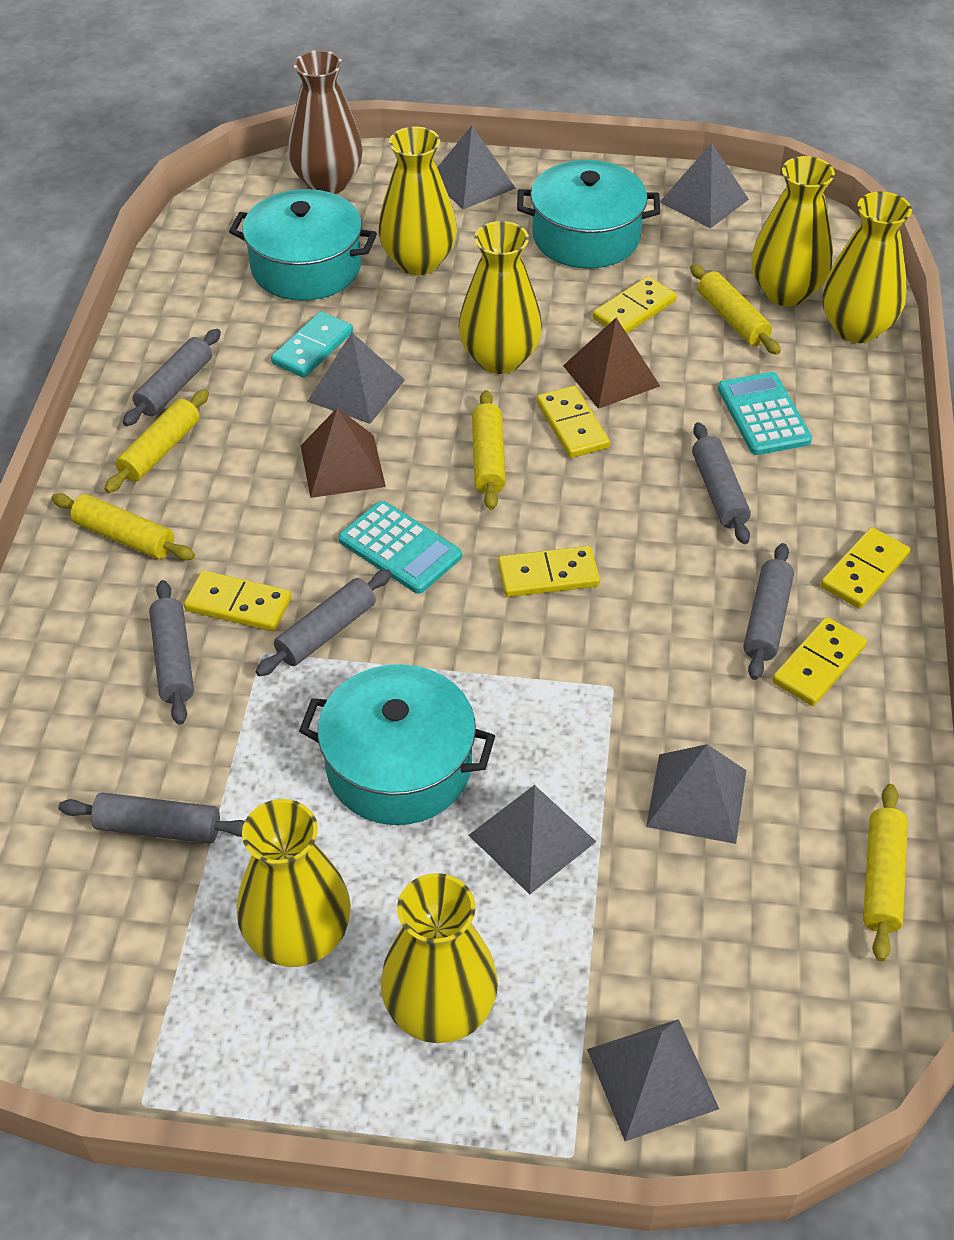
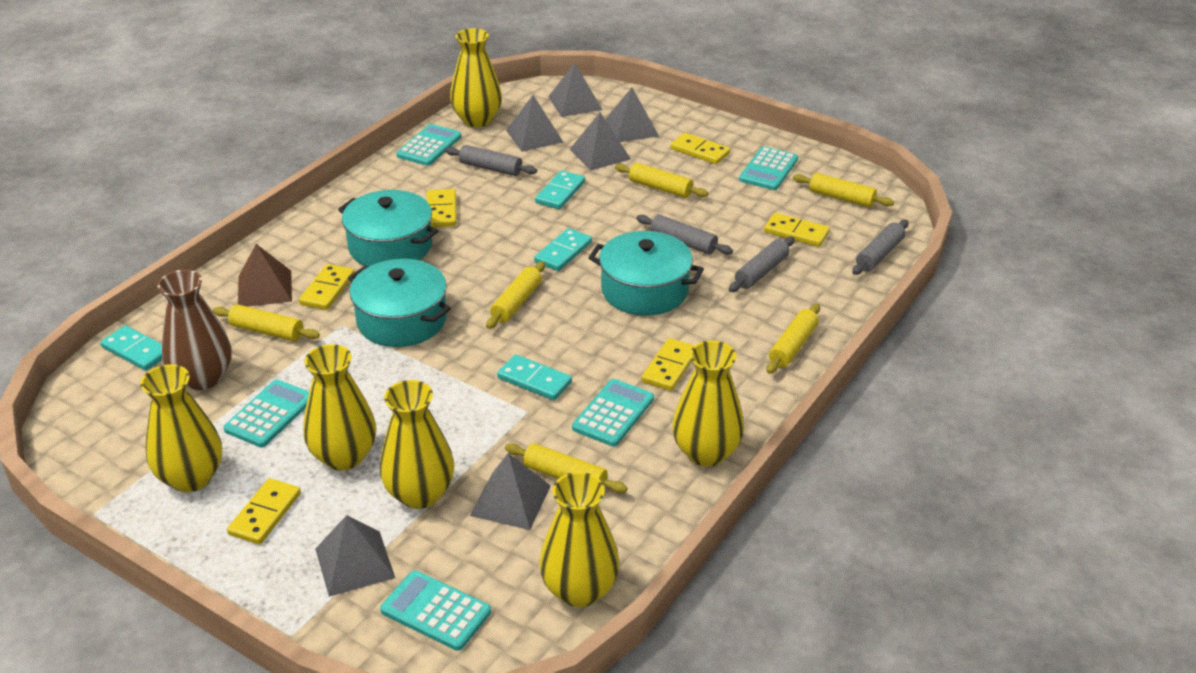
brown pyramid: [300,408,386,498] [563,318,660,409] = 2 -> [238,244,292,307] = 1
grey rolling pin: [58,793,245,844] [123,329,221,426] [149,580,194,725] [256,569,392,676] [692,422,751,544] [744,543,794,680] = 6 -> [445,145,537,176] [636,215,733,255] [729,236,795,292] [852,220,908,275] = 4
turquoise calculator: [338,501,462,594] [718,372,812,455] = 2 -> [223,380,309,447] [380,570,491,651] [396,124,462,166] [572,379,654,446] [739,146,798,190] = 5
turquoise domino: [271,311,353,378] = 1 -> [100,325,162,371] [497,354,572,400] [534,228,592,271] [535,170,585,209] = 4
yellow rolling pin: [51,493,195,560] [104,389,209,493] [472,390,506,510] [690,264,781,355] [863,784,908,962] = 5 -> [213,304,320,341] [486,262,545,329] [505,443,627,493] [615,163,708,198] [767,304,820,374] [793,173,894,207] = 6

